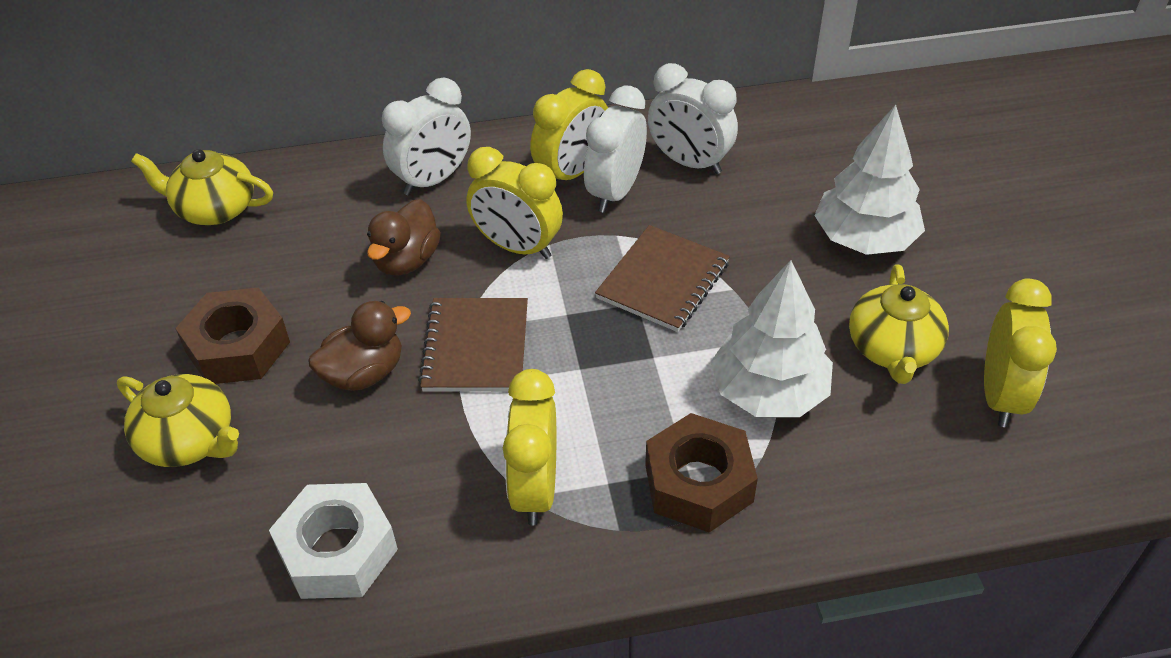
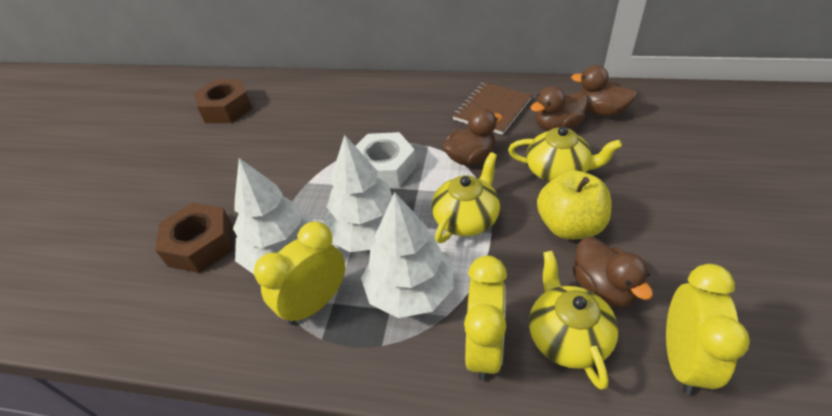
brown duck: [308,301,411,391] [367,199,441,276] = 2 -> [443,108,503,166] [530,86,588,131] [571,65,637,116] [573,237,653,307] = 4
brown notebook: [418,298,528,392] [595,225,730,332] = 2 -> [452,82,532,135] = 1
white clock: [382,78,471,196] [584,86,647,213] [648,63,738,174] = 3 -> none = 0
white tree: [711,260,833,417] [814,105,925,255] = 2 -> [233,158,313,274] [323,135,393,252] [361,193,454,318] = 3
yellow apple: none = 0 -> [537,170,612,240] = 1
yellow clock: [466,147,563,259] [503,369,556,525] [530,69,608,182] [984,278,1057,427] = 4 -> [254,221,345,325] [464,255,507,381] [666,264,750,395] = 3

